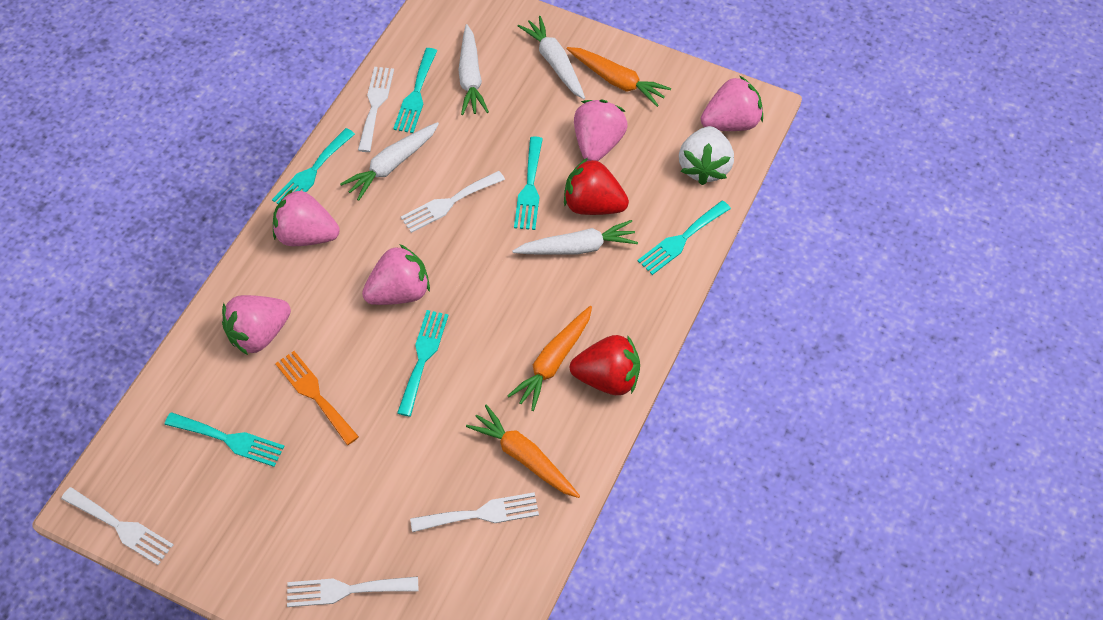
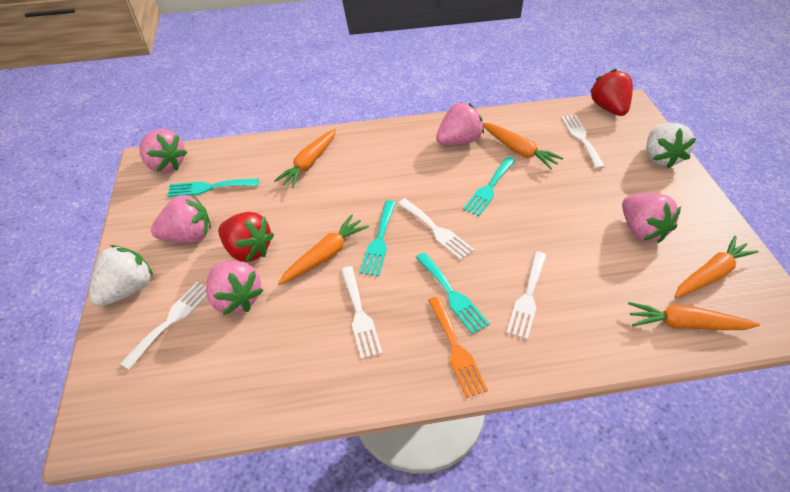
orange carrot: [466,405,580,498] [507,306,592,411] [567,47,671,107] = 3 -> [274,129,336,188] [278,214,369,285] [483,123,563,170] [628,302,760,330] [674,236,759,298] = 5
turquoise fork: [165,412,284,467] [272,128,355,204] [393,48,437,133] [397,310,449,417] [514,136,543,230] [638,200,731,275] = 6 -> [167,179,259,197] [360,200,396,276] [416,252,490,334] [463,157,516,216] = 4
white carrot: [340,122,439,201] [458,24,489,115] [513,220,638,255] [518,16,585,99] = 4 -> none = 0
white strawberry: [679,126,734,185] = 1 -> [89,245,153,306] [646,123,696,169] = 2

